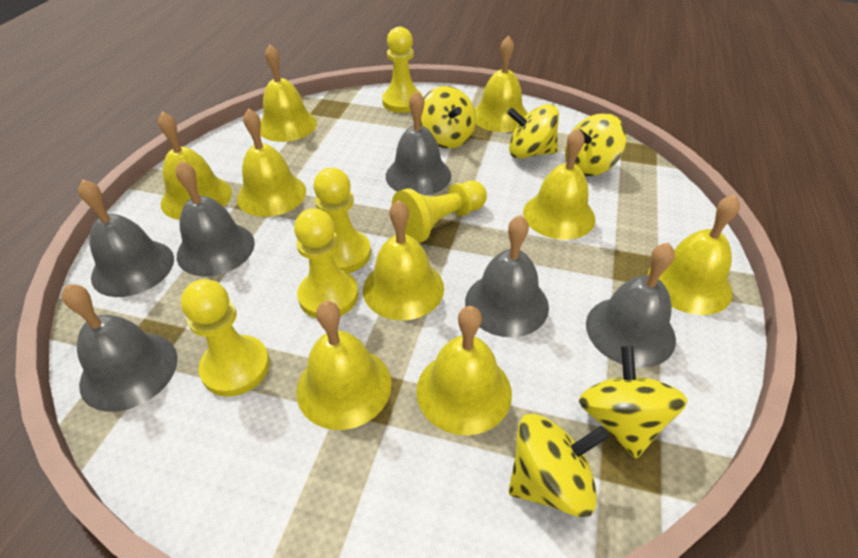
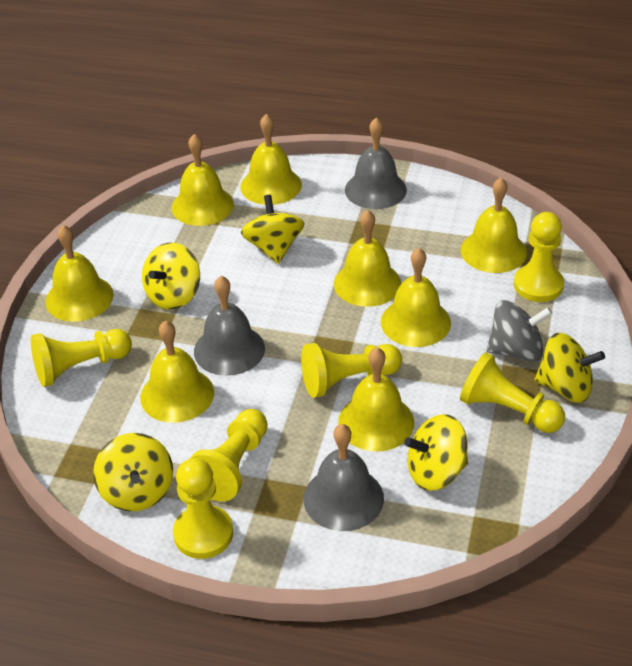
grey bell: [62,284,178,412] [78,179,174,297] [176,161,255,276] [386,90,451,196] [465,215,549,337] [586,243,676,368] = 6 -> [194,276,265,376] [304,424,384,531] [345,117,407,209] = 3
grey spinning top: none = 0 -> [487,300,553,362] = 1
yellow bell: [158,112,232,220] [237,108,306,217] [260,44,317,142] [296,301,392,430] [363,200,444,321] [416,306,512,435] [475,35,528,132] [523,128,595,240] [648,195,740,315] = 9 -> [45,225,114,322] [140,320,214,423] [172,134,234,226] [240,114,302,205] [334,210,401,307] [338,347,414,452] [381,248,451,347] [461,178,527,273] = 8
yellow pawn: [181,279,270,397] [294,208,359,318] [313,168,371,273] [382,27,422,113] [392,181,487,243] = 5 -> [31,329,132,387] [173,458,233,559] [190,409,268,502] [301,343,402,398] [460,352,565,433] [514,212,564,302] = 6

